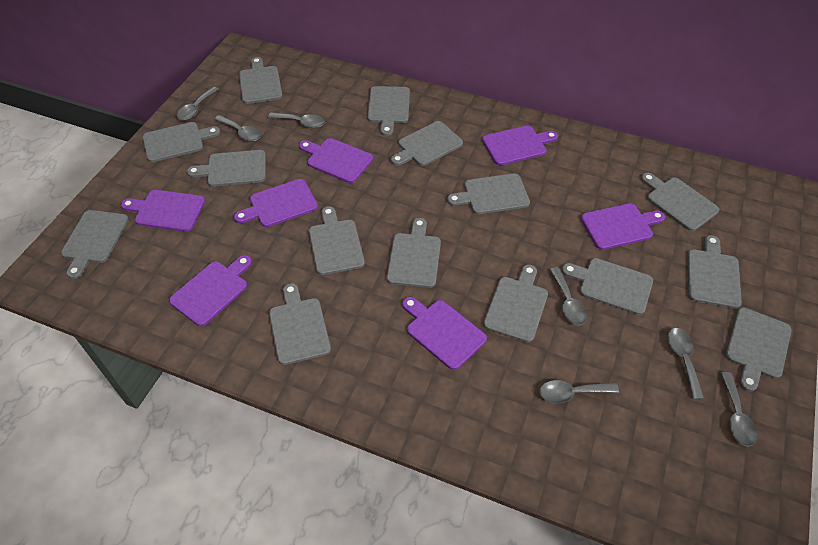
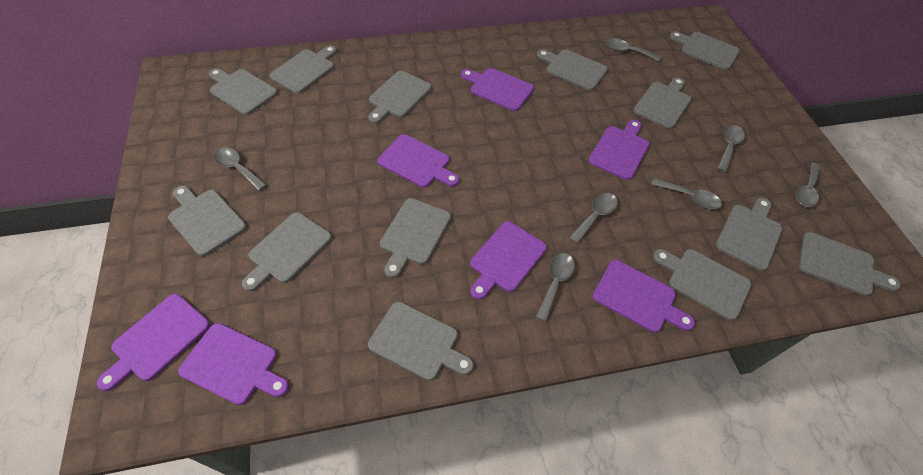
grey cutting board: [61,210,129,279] [143,122,220,162] [187,150,266,187] [239,57,282,104] [269,283,331,365] [309,206,365,275] [368,86,410,136] [387,218,441,288] [391,121,463,166] [447,173,530,214] [483,264,548,342] [562,258,653,315] [641,173,719,231] [687,235,742,309] [725,307,792,392] = 15 -> [168,186,246,256] [209,68,277,115] [242,212,332,291] [270,45,337,94] [368,71,432,123] [368,302,474,381] [380,198,451,278] [537,49,608,90] [634,77,691,129] [653,249,751,321] [670,31,740,70] [716,198,783,271] [799,232,901,296] = 13

